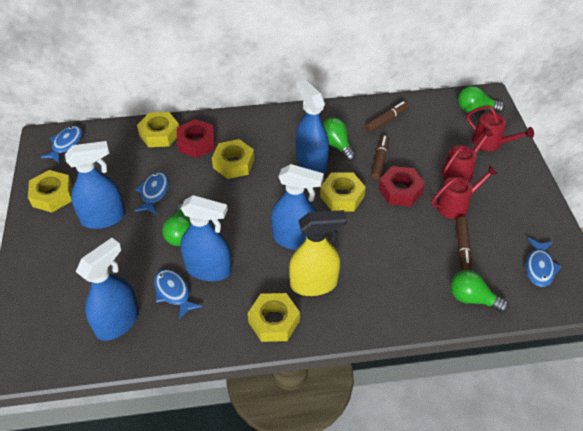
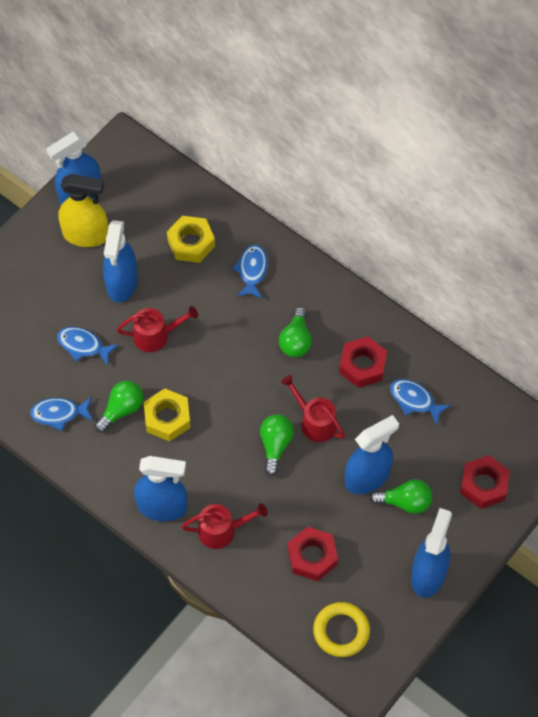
brown marker: [365,101,409,132] [371,135,389,181] [456,217,472,270] = 3 -> none = 0
red nut: [177,119,215,158] [378,166,425,206] = 2 -> [288,526,338,581] [339,336,387,388] [460,455,510,509] = 3
yellow nut: [28,170,72,212] [137,112,179,147] [212,139,255,179] [248,293,300,342] [320,172,366,211] = 5 -> [144,388,191,441] [167,216,215,263] = 2
yellow ring: none = 0 -> [313,602,370,657] = 1

